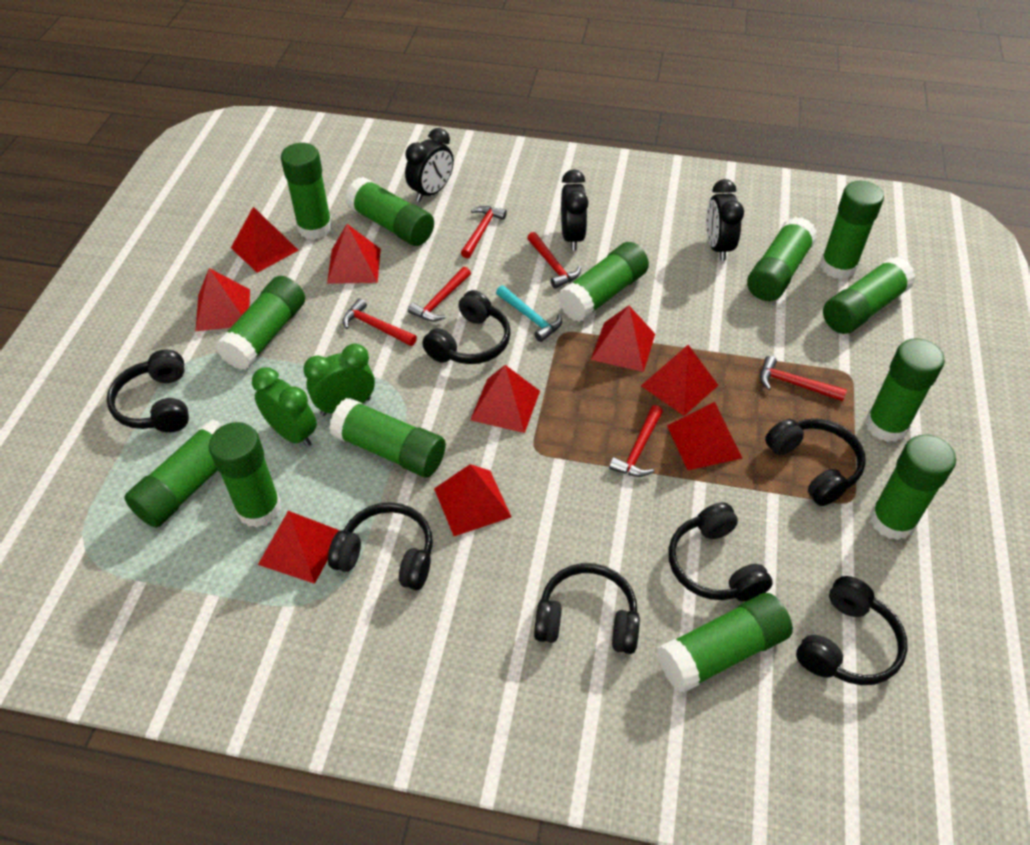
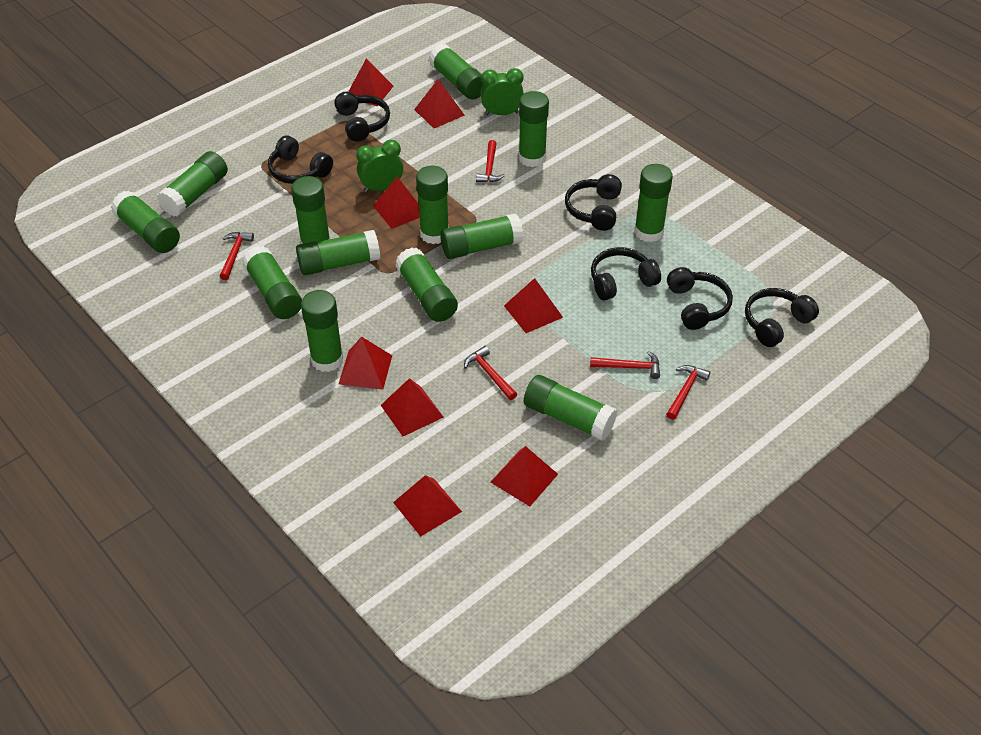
black clock: [405,128,454,202] [561,169,588,251] [706,179,744,261] = 3 -> none = 0
black headphones: [107,349,189,433] [328,502,433,590] [422,290,511,364] [534,563,640,654] [668,503,773,601] [765,419,866,506] [796,576,908,685] = 7 -> [268,135,333,184] [334,92,390,142] [565,174,622,231] [591,247,661,300] [667,267,733,330] [745,288,819,347] = 6
red hammer: [343,298,417,346] [408,267,471,322] [461,206,507,259] [527,232,581,289] [609,405,663,477] [760,356,847,401] = 6 -> [220,232,254,280] [464,346,517,400] [476,140,505,182] [590,351,660,379] [666,365,710,420] = 5
red pyramid: [196,268,250,331] [231,207,299,273] [258,511,340,584] [327,224,381,284] [434,464,511,536] [470,365,540,433] [591,305,655,372] [641,345,719,416] [667,402,742,470] = 9 -> [339,337,392,390] [348,58,393,106] [373,177,420,229] [381,378,443,436] [393,475,462,537] [414,79,465,128] [490,446,558,506] [504,278,563,333] = 8
turquoise hammer: [496,285,562,342] = 1 -> none = 0

